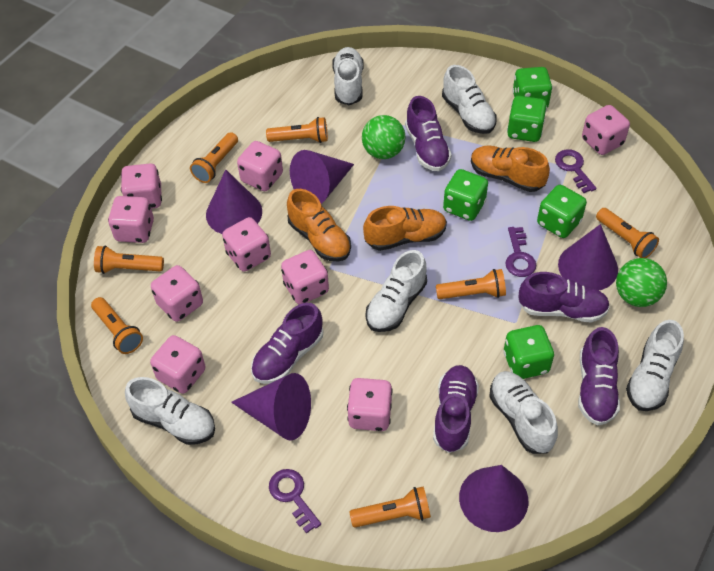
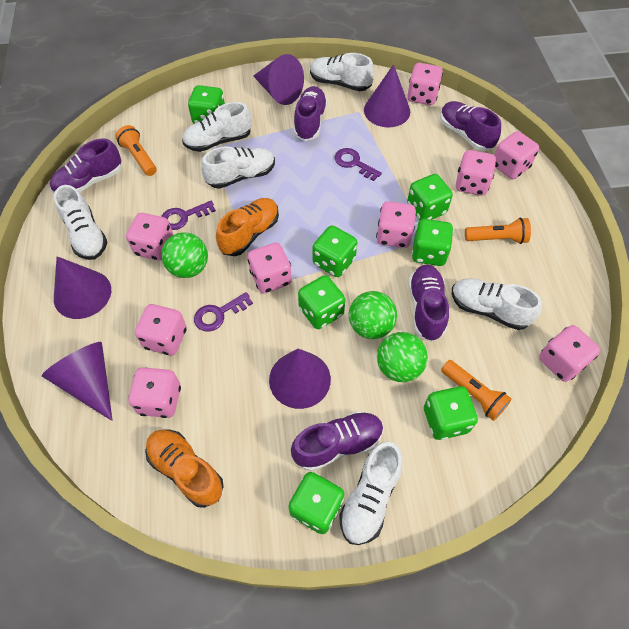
green ball: [362,115,405,159] [616,258,667,307] = 2 -> [161,232,208,278] [349,291,397,339] [377,332,428,382] = 3
green dice: [443,169,488,221] [503,325,554,379] [507,96,547,142] [512,67,552,108] [537,185,587,238] = 5 -> [188,85,225,124] [288,472,344,534] [298,275,345,329] [313,225,357,277] [407,174,453,220] [412,219,453,266] [424,386,478,440] = 7
orange flashlight: [91,297,143,354] [94,246,164,274] [190,132,238,183] [266,117,328,143] [349,486,431,528] [436,269,506,299] [596,208,659,258] = 7 -> [116,125,157,176] [441,360,512,421] [465,218,531,244] = 3
orange shoe: [287,189,351,262] [363,206,447,251] [471,146,550,192] = 3 -> [145,430,224,508] [216,198,279,256] = 2

